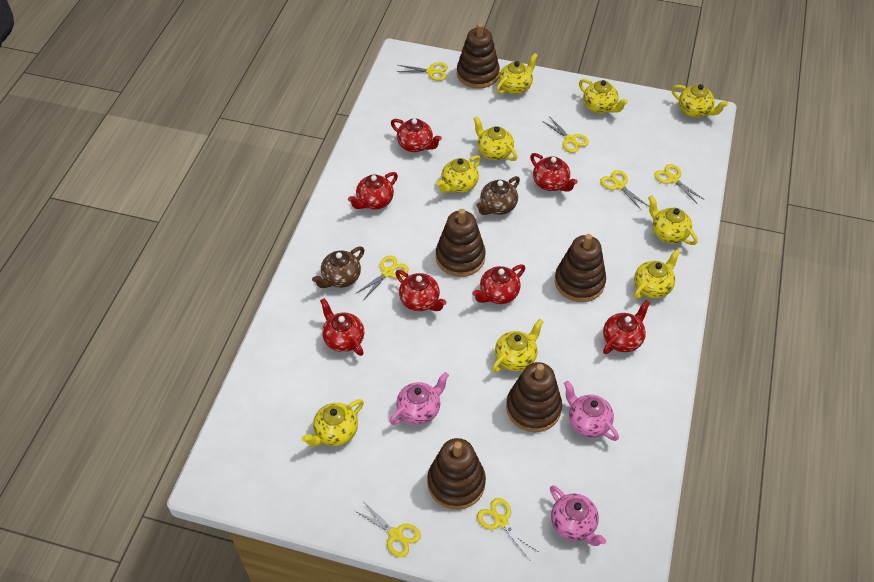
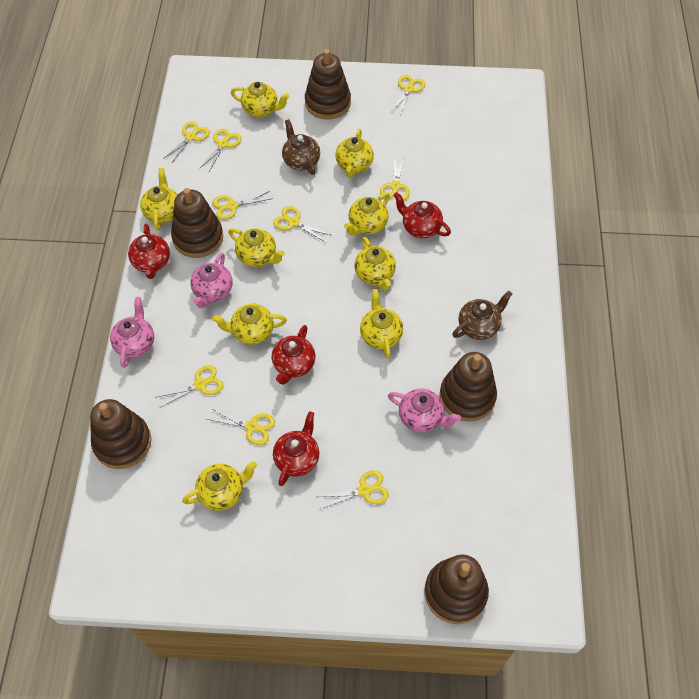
red teapot: [320,298,364,356] [348,172,398,210] [391,118,442,152] [395,270,447,311] [472,264,525,304] [530,153,578,192] [603,300,650,354] = 7 -> [128,224,170,279] [272,325,315,385] [273,412,319,486] [394,192,451,238] = 4
yellow scissors: [355,255,408,299] [355,501,421,557] [397,62,448,81] [477,498,540,560] [542,116,589,153] [601,170,648,211] [654,164,705,203] = 7 -> [157,365,223,407] [163,121,210,164] [199,129,242,171] [207,408,275,445] [212,191,273,220] [273,206,331,242] [318,470,389,509] [380,156,410,201] [391,75,425,115] = 9

